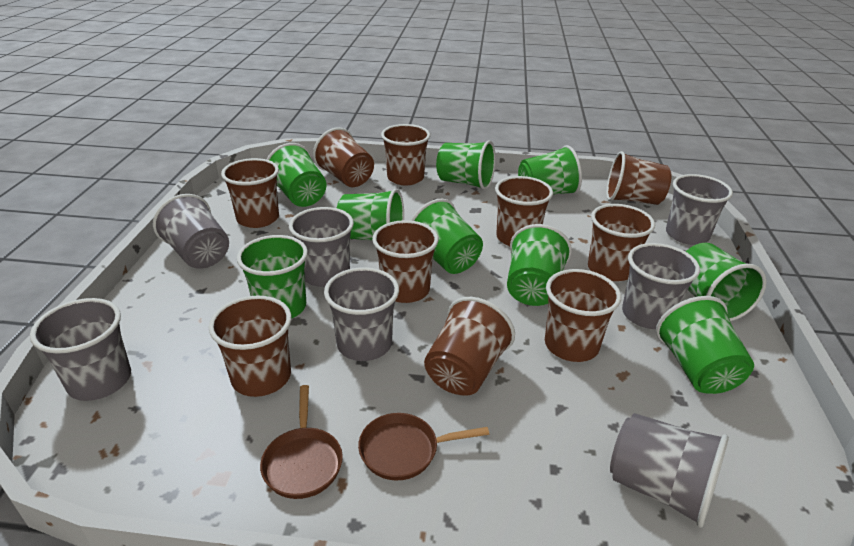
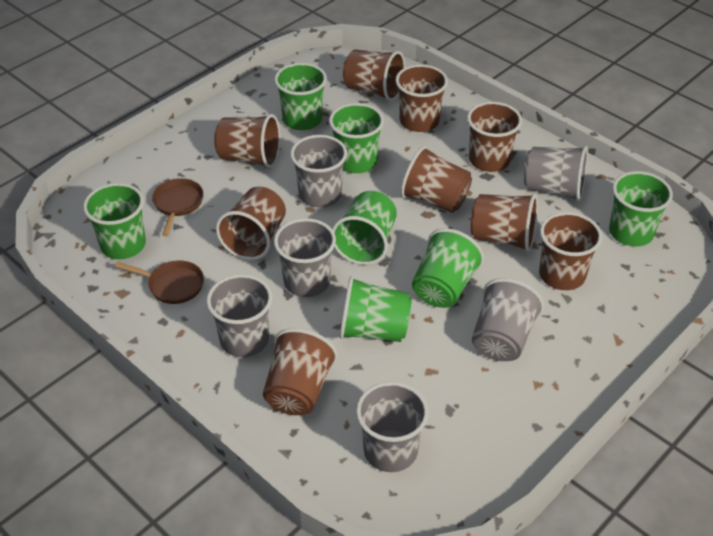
brown cup: [209,295,292,397] [221,158,279,228] [313,127,374,187] [372,220,439,303] [381,124,430,185] [424,297,515,396] [495,176,553,246] [545,269,621,362] [588,204,655,281] [606,151,672,205] = 10 -> [214,114,280,168] [216,187,286,260] [263,328,338,415] [343,50,405,101] [395,64,448,132] [401,146,472,213] [467,102,522,172] [471,194,538,252] [539,212,602,290] = 9
green cup: [237,235,308,319] [266,143,326,207] [337,189,404,241] [411,199,483,274] [436,140,495,190] [507,224,572,306] [518,145,582,195] [656,296,754,394] [685,243,767,321] = 9 -> [83,183,146,259] [274,63,327,130] [329,103,384,173] [332,191,397,265] [339,276,412,342] [412,228,484,308] [609,171,673,247] = 7
grey cup: [30,298,131,401] [153,194,229,269] [289,207,354,287] [324,267,399,361] [610,413,729,528] [622,243,700,329] [666,174,733,245] = 7 -> [207,274,272,357] [274,218,336,297] [290,135,347,207] [356,382,429,472] [472,278,544,361] [524,146,588,202] = 6

